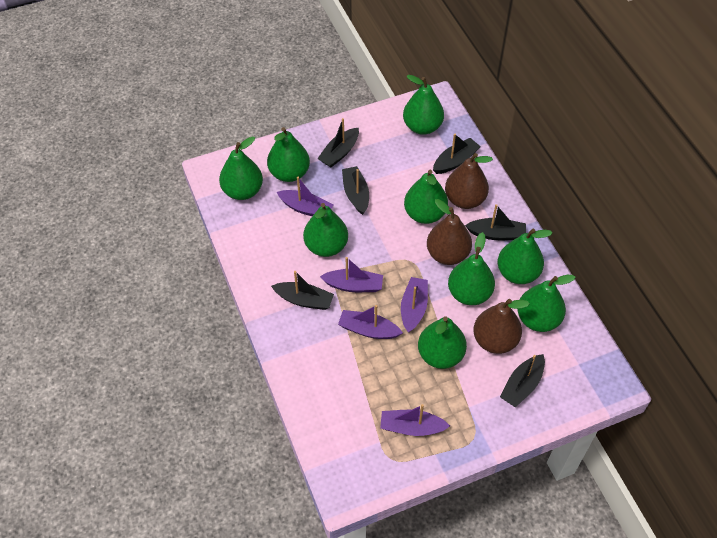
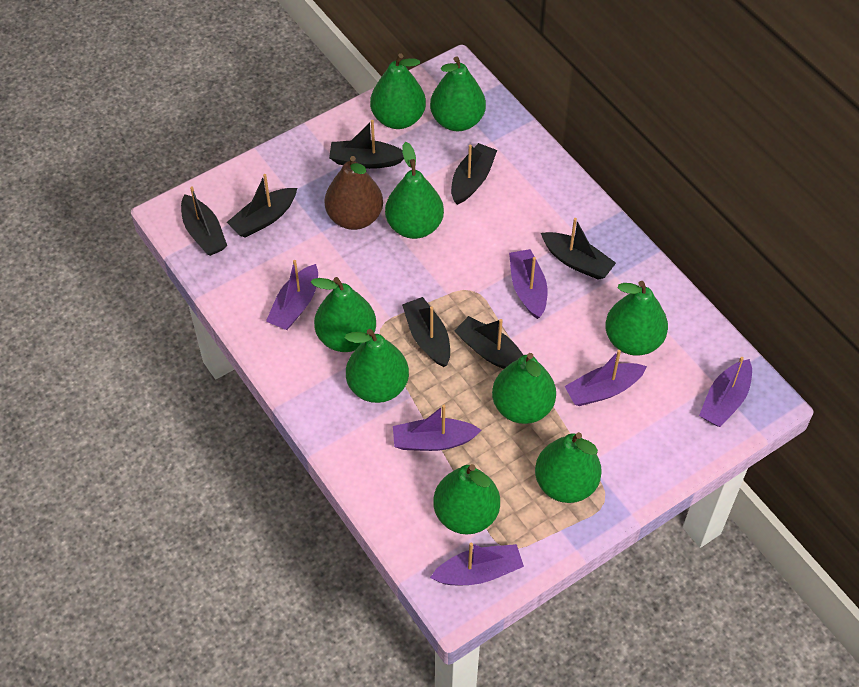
black boat: [271,271,334,310] [317,118,359,167] [342,166,369,215] [433,134,481,174] [465,204,526,240] [500,354,545,408] = 6 -> [181,187,227,256] [227,174,297,237] [329,120,404,169] [402,297,450,367] [451,143,497,205] [454,316,523,369] [541,218,616,280] = 7
brown pear: [427,199,472,265] [445,153,493,209] [473,299,530,354] = 3 -> [325,156,383,230] = 1
purple boat: [277,177,333,216] [320,257,383,292] [338,305,403,339] [380,404,450,436] [401,277,428,333] = 5 -> [266,260,318,330] [393,405,482,451] [430,542,524,585] [509,249,547,319] [565,350,647,406] [699,357,752,427] = 6

